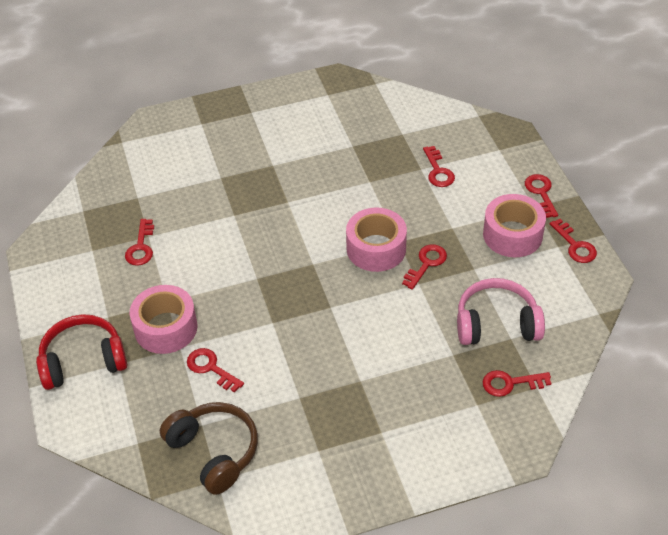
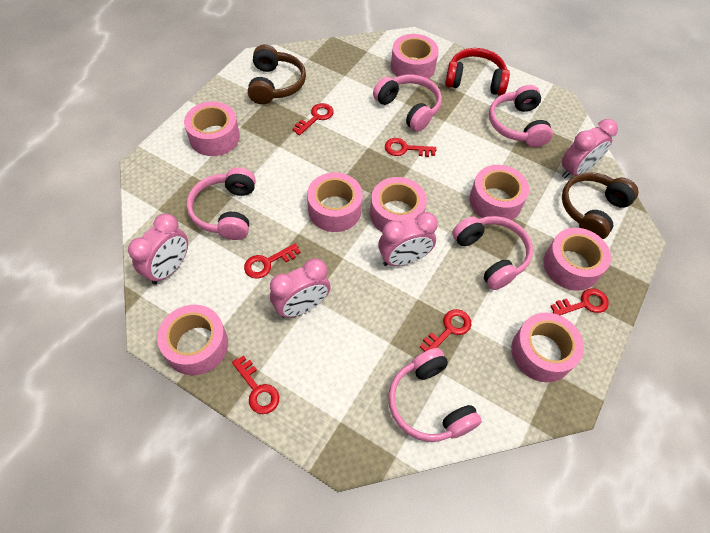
brown headphones: [160,402,258,495] = 1 -> [248,44,306,104] [562,172,638,239] = 2
pink clock: none = 0 -> [128,214,188,285] [270,258,331,318] [378,212,438,266] [561,119,618,178] = 4
pink headphones: [457,278,545,345] = 1 -> [187,167,256,240] [373,74,442,132] [388,348,482,442] [452,216,533,290] [489,85,553,147] = 5
pink tape: [130,285,197,354] [346,208,407,272] [483,194,546,257] = 3 -> [157,305,228,375] [184,101,240,156] [307,172,363,232] [370,177,427,232] [391,34,439,79] [469,165,529,220] [511,312,584,382] [543,228,611,291] = 8
red key: [125,219,154,266] [187,348,244,392] [402,244,447,290] [423,146,455,187] [483,370,551,397] [525,174,558,218] [550,219,597,263] = 7 -> [232,355,279,414] [244,243,301,279] [292,103,334,136] [385,138,436,157] [420,309,471,351] [550,289,609,315] = 6

